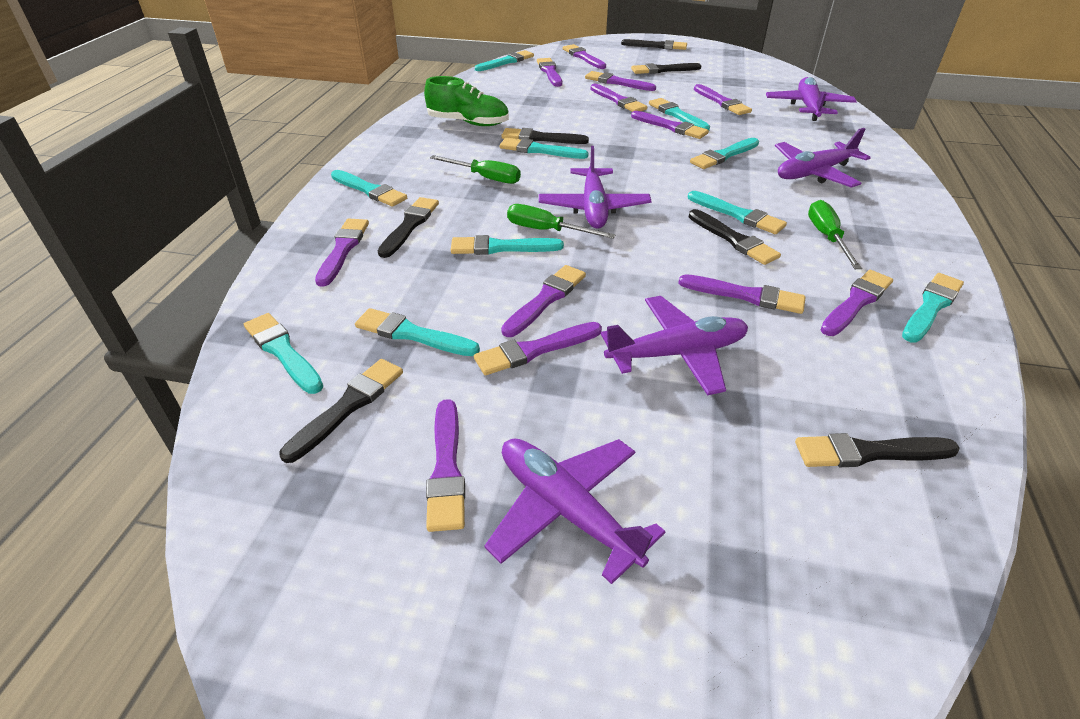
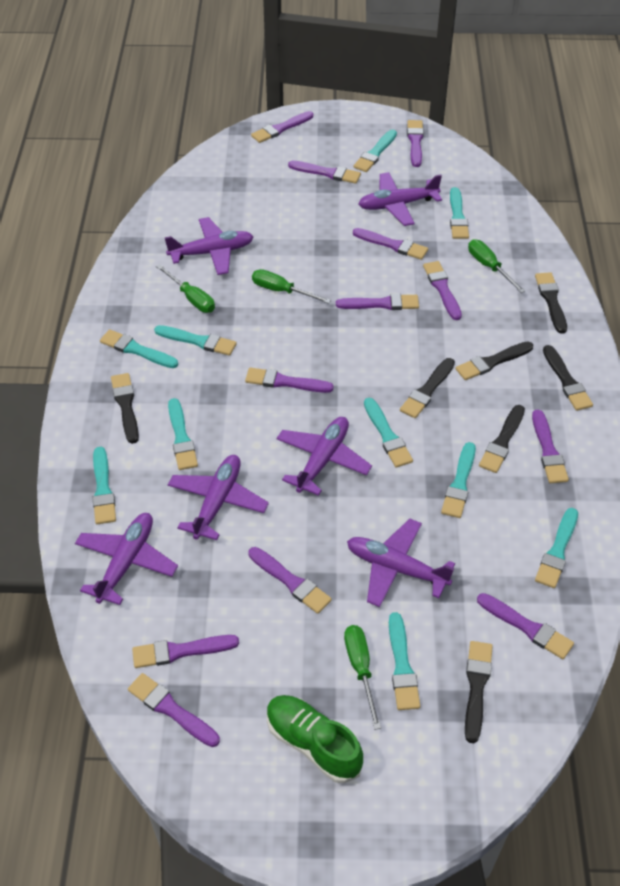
green screwdriver: [430,155,521,184] [507,204,616,239] [808,200,862,269] = 3 -> [156,264,215,313] [252,269,331,304] [344,625,381,730] [468,240,525,293] = 4
purple plane: [484,439,666,584] [539,146,652,229] [601,296,748,395] [766,77,857,121] [775,128,871,188] = 5 -> [75,513,178,605] [164,217,254,275] [168,455,269,540] [277,417,372,496] [347,519,455,607] [359,172,442,226] = 6

